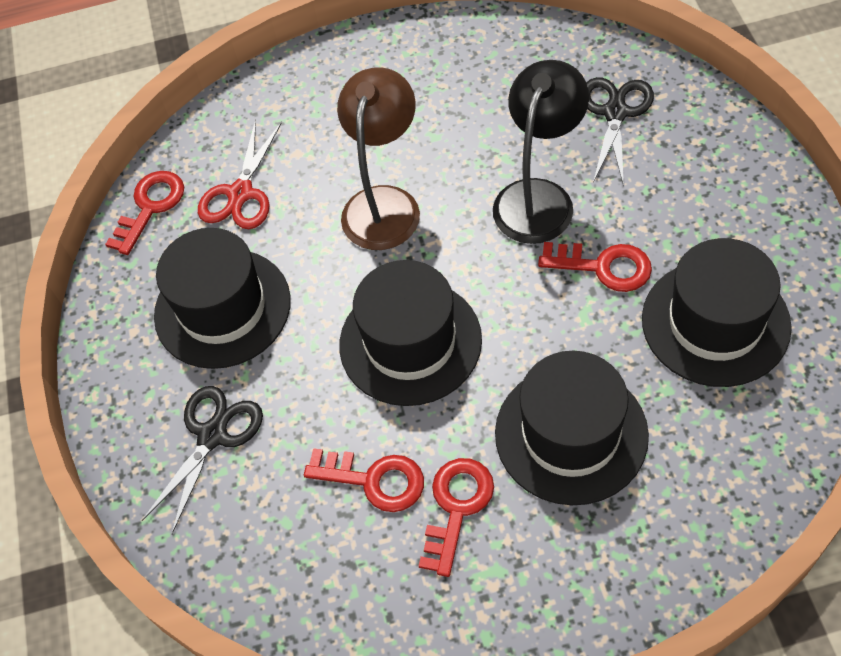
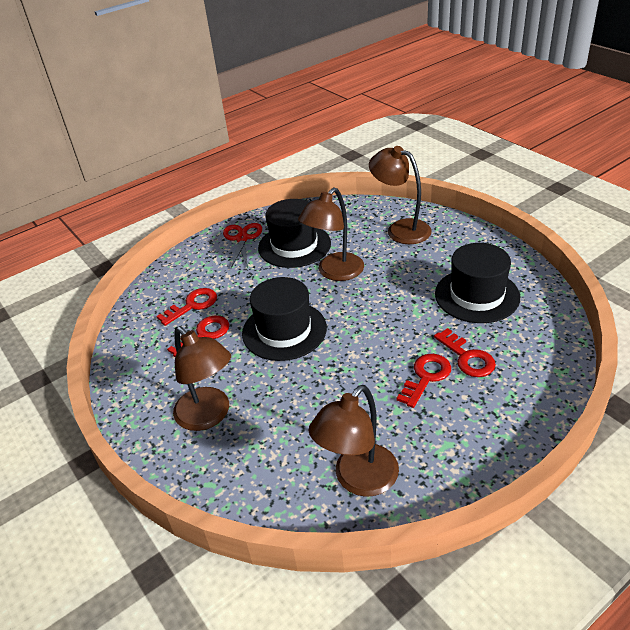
black hat: [154,228,291,369] [339,260,482,406] [495,351,649,505] [642,238,792,387] = 4 -> [242,277,327,361] [258,199,331,268] [435,243,520,323] = 3
black lamp: [493,60,589,244] = 1 -> none = 0
black scissors: [142,386,263,534] [586,77,654,186] = 2 -> none = 0
brown lamp: [337,67,420,250] = 1 -> [173,326,231,431] [298,188,364,281] [308,385,399,497] [369,146,432,244] = 4

